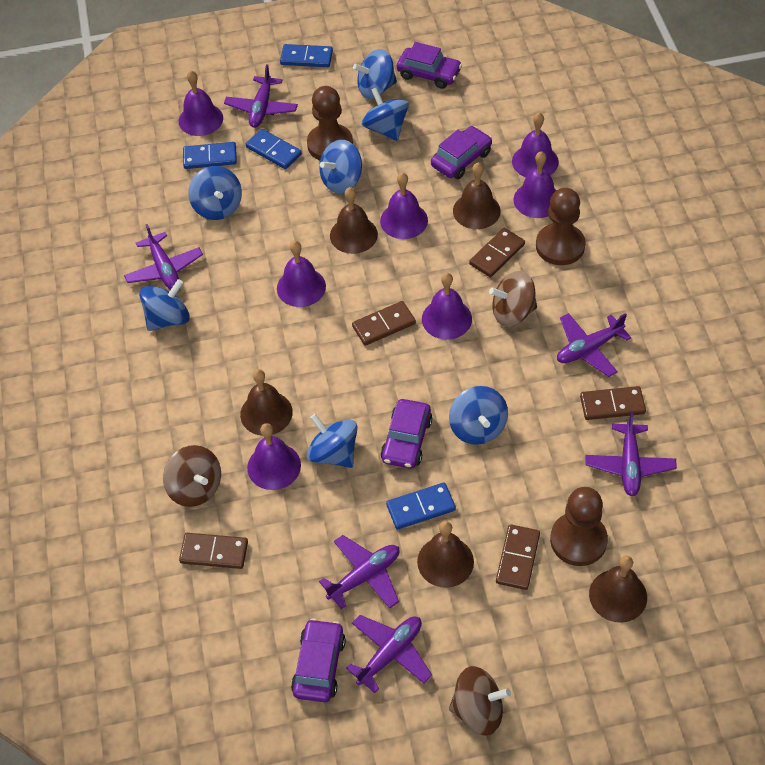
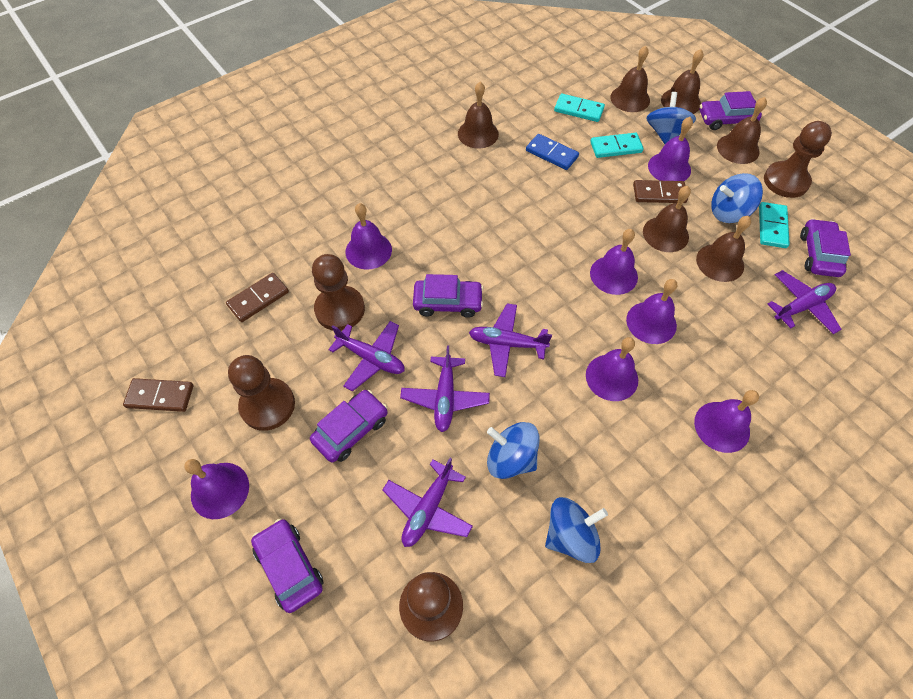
blue domino: [183,142,237,169] [246,129,302,169] [280,44,333,67] [386,483,456,530] = 4 -> [526,134,579,170] = 1
blue spinning top: [139,279,190,331] [188,166,242,220] [307,414,357,468] [319,140,362,193] [353,49,397,99] [361,87,409,141] [449,386,508,445] = 7 -> [487,422,540,479] [545,497,608,563] [646,92,696,144] [711,173,763,223] = 4
brown bell: [240,369,293,436] [330,187,378,254] [417,521,474,588] [453,163,501,229] [589,556,647,623] = 5 -> [458,82,499,149] [610,46,650,112] [643,186,691,252] [661,49,704,114] [696,216,751,282] [717,97,767,164] = 6
brown domino: [179,533,248,569] [352,301,416,346] [469,228,525,277] [496,524,540,590] [580,386,646,420] = 5 -> [123,378,194,412] [226,273,289,322] [633,180,688,203] = 3
brown pawn: [307,86,353,160] [536,188,586,265] [550,487,608,566] = 3 -> [228,355,295,431] [312,254,365,331] [399,572,463,642] [764,121,832,198] = 4
brown spinning top: [163,445,221,507] [449,666,511,736] [489,271,537,327] = 3 -> none = 0
purple car: [291,619,346,702] [381,399,432,469] [397,42,462,89] [431,126,492,179] = 4 -> [251,519,323,613] [310,390,388,463] [413,274,483,318] [700,91,762,130] [800,219,851,277] = 5
purple plane: [124,224,203,290] [224,64,298,128] [319,535,399,609] [346,615,432,693] [557,313,631,377] [585,411,677,496] = 6 -> [328,321,405,392] [383,458,473,547] [400,345,490,432] [469,303,552,377] [768,270,842,334] = 5
turquoise domino: none = 0 -> [554,94,605,122] [590,133,644,158] [759,202,790,248] = 3

